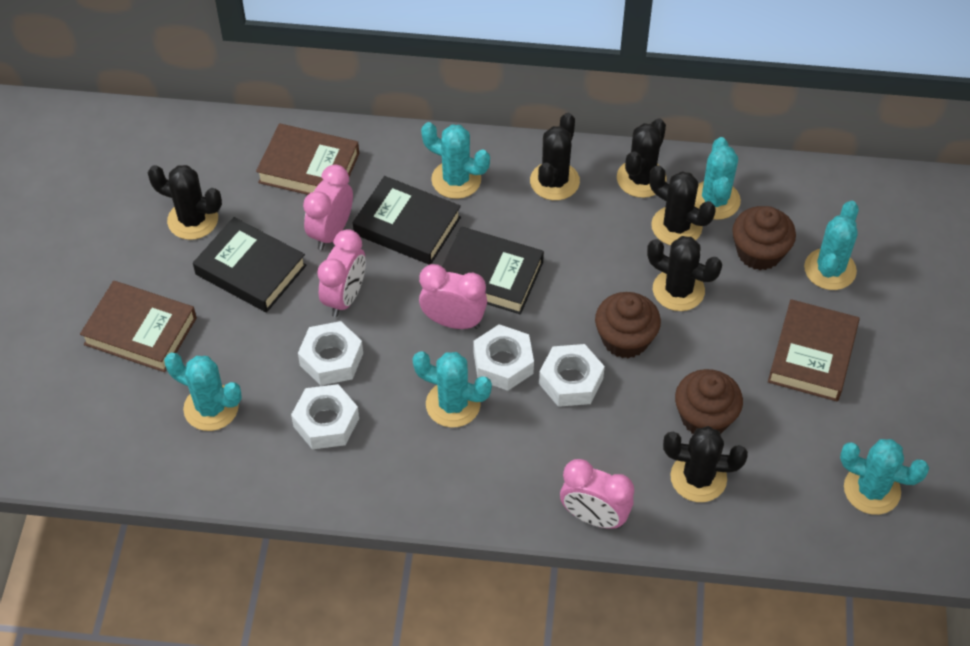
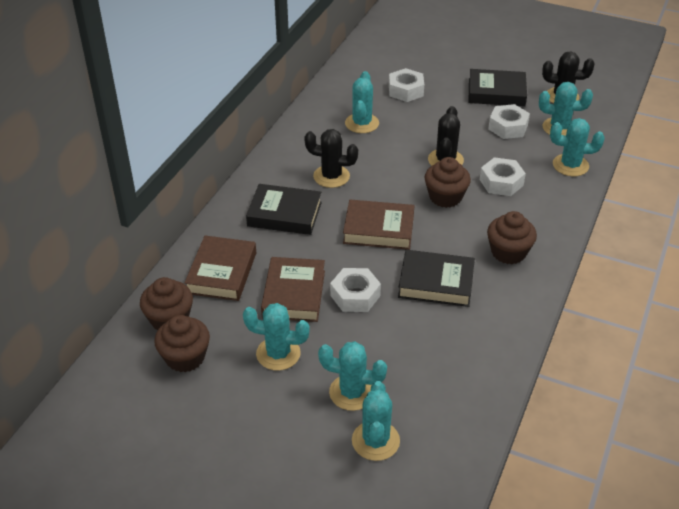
black cactus: [148,165,222,240] [530,113,580,200] [617,118,667,198] [647,236,722,311] [649,165,716,245] [663,426,748,502] = 6 -> [304,129,358,188] [428,106,464,166] [542,52,594,104] = 3
brown cupcake: [595,292,661,359] [675,369,743,434] [732,206,796,270] = 3 -> [140,277,193,330] [154,315,210,372] [425,157,471,208] [487,211,537,264] = 4
pink clock: [303,164,353,250] [317,229,366,317] [419,264,487,329] [560,459,634,529] = 4 -> none = 0

